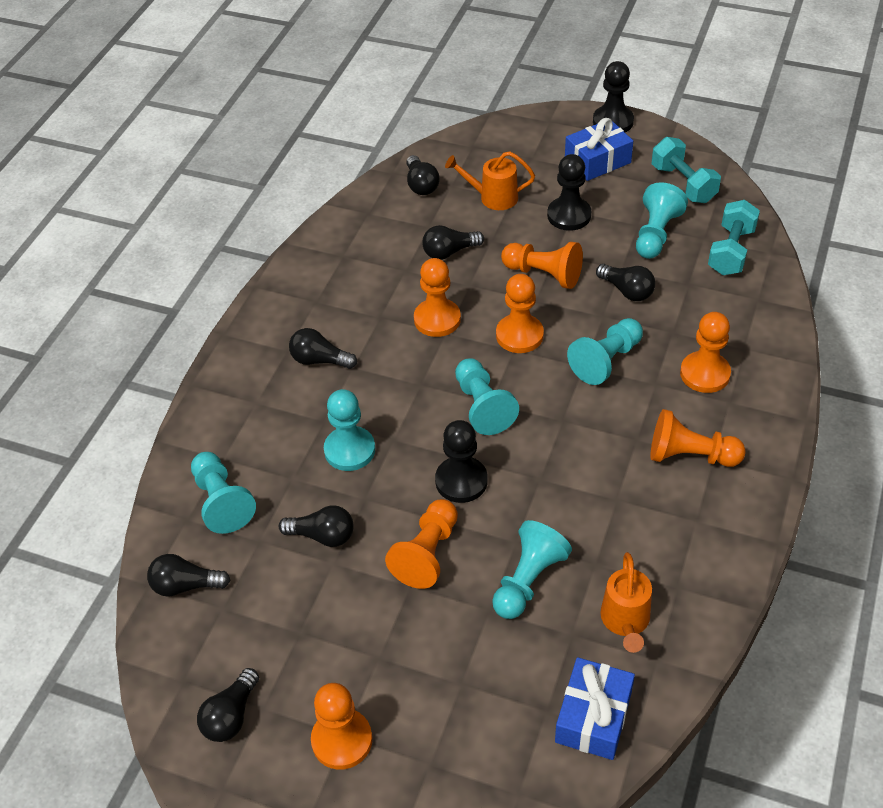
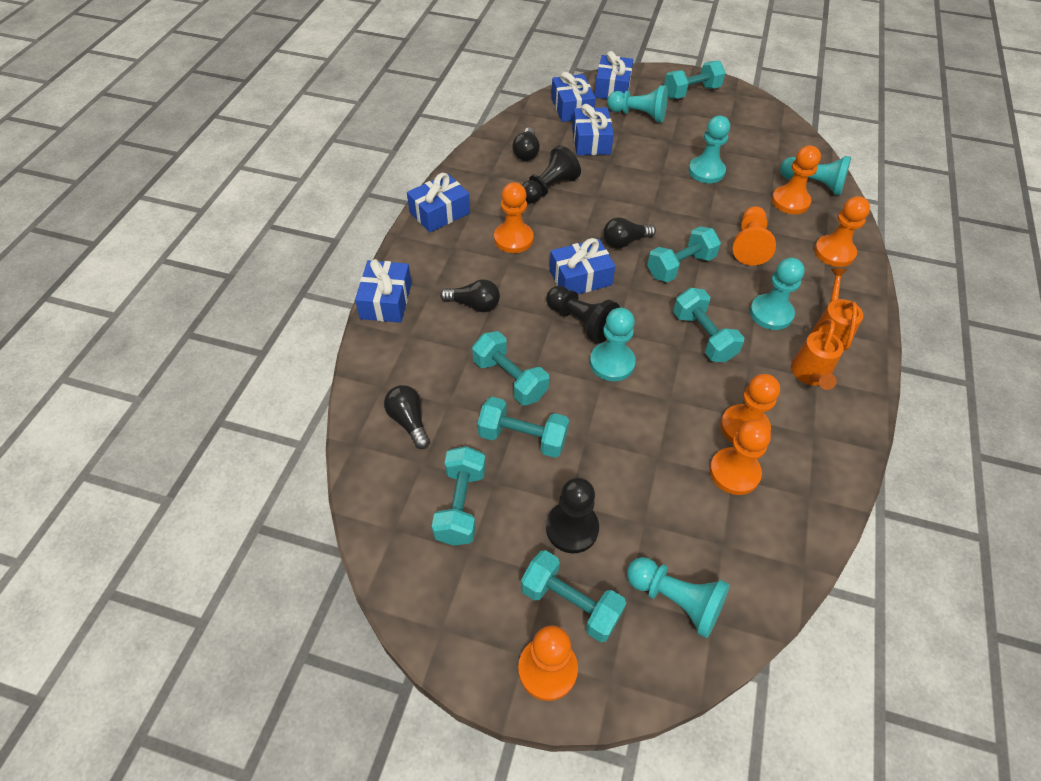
black light bulb: [147,554,230,597] [197,668,259,742] [279,505,354,547] [289,328,357,369] [406,155,440,195] [422,225,484,260] [596,264,655,301] = 7 -> [384,385,430,449] [440,279,500,312] [512,127,540,161] [603,217,656,248] = 4
blue gift: [555,657,635,760] [565,118,633,181] = 2 -> [355,259,412,323] [407,173,470,233] [549,238,615,294] [551,72,596,122] [572,104,614,155] [594,51,633,99] = 6
turquoise dumbbell: [652,137,721,203] [708,200,760,275] = 2 -> [432,446,486,546] [472,331,549,405] [477,397,569,458] [521,550,626,642] [647,227,721,282] [664,60,725,99] [673,288,744,362] = 7

